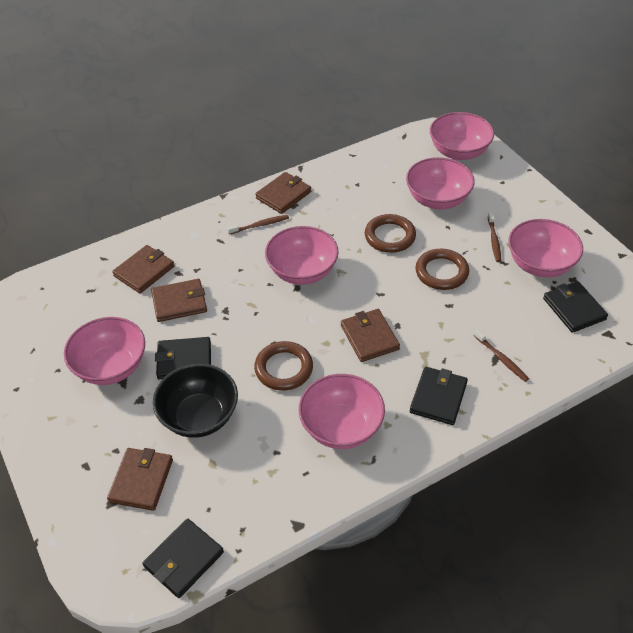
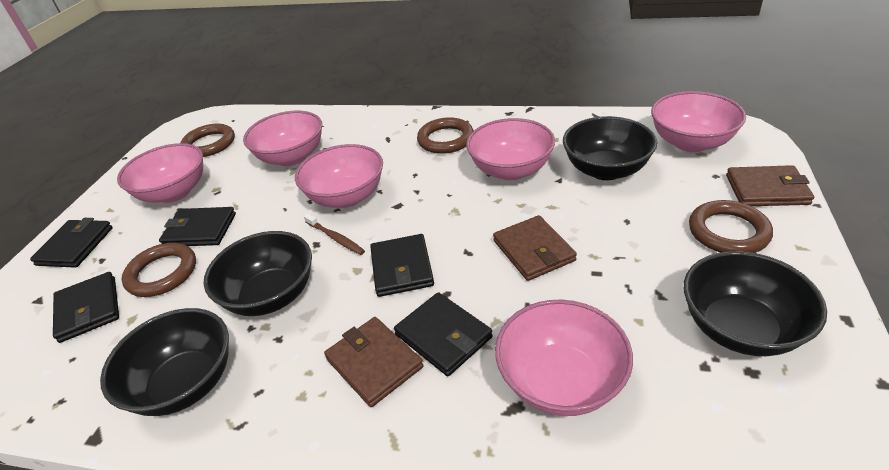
black bowl: [153,364,238,438] = 1 -> [100,308,229,416] [204,231,312,316] [563,116,657,180] [684,251,827,356] = 4
black wallet: [142,519,224,598] [155,337,211,379] [410,367,468,425] [543,281,608,333] = 4 -> [30,218,113,268] [53,272,119,343] [159,207,236,246] [370,234,434,297] [394,292,493,376] = 5
brown ring: [254,341,313,391] [365,214,416,253] [415,249,469,290] = 3 -> [121,243,196,297] [180,124,235,157] [417,117,474,154] [689,200,773,253] = 4
brown toothbrush: [227,215,289,235] [474,329,529,382] [488,212,501,262] = 3 -> [304,213,365,255] = 1
brown wallet: [107,448,173,511] [112,245,175,293] [151,279,207,322] [255,172,311,214] [341,309,400,362] = 5 -> [324,317,423,407] [493,215,577,281] [726,165,814,206] = 3

